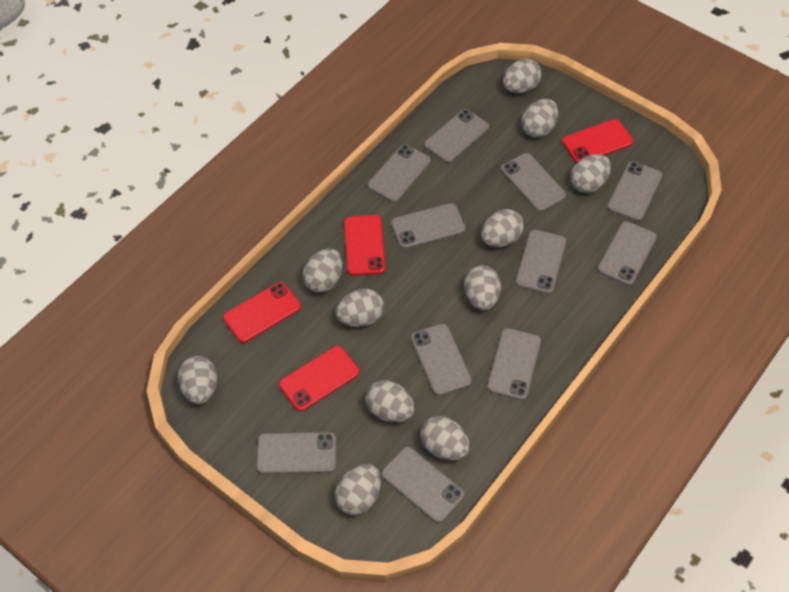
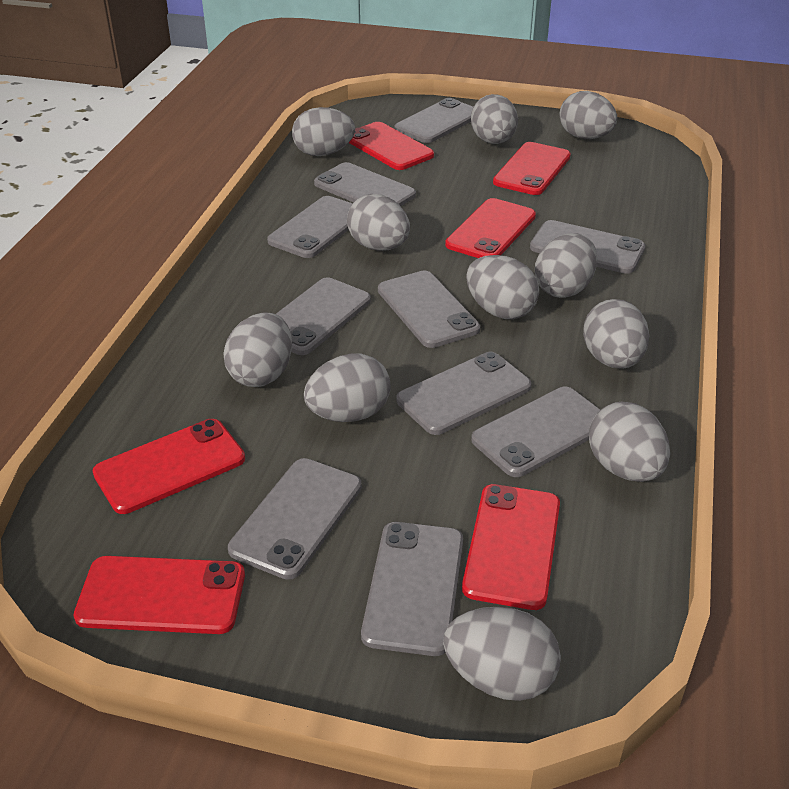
grey phone: [256,432,336,474] [368,144,431,202] [381,447,465,523] [391,203,466,249] [411,324,472,396] [424,109,489,163] [487,328,541,400] [501,153,566,212] [515,230,566,294] [598,221,657,285] [607,161,662,221] = 11 -> [228,458,362,580] [267,196,353,258] [276,277,371,355] [314,162,416,206] [361,522,463,656] [378,271,480,348] [395,98,473,143] [396,352,531,435] [471,387,600,477] [530,220,645,274] = 10
red phone: [223,282,301,343] [279,346,360,411] [344,215,386,276] [562,119,633,163] = 4 -> [74,556,245,634] [92,419,245,514] [349,122,434,170] [445,198,536,258] [462,484,560,610] [493,142,571,195] = 6

